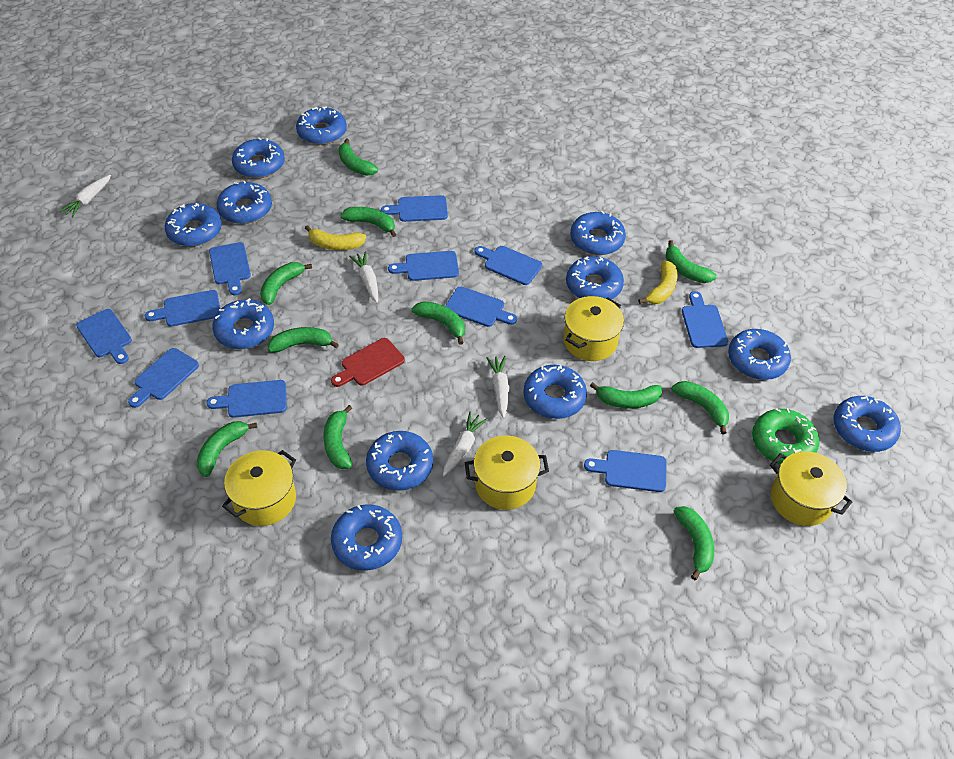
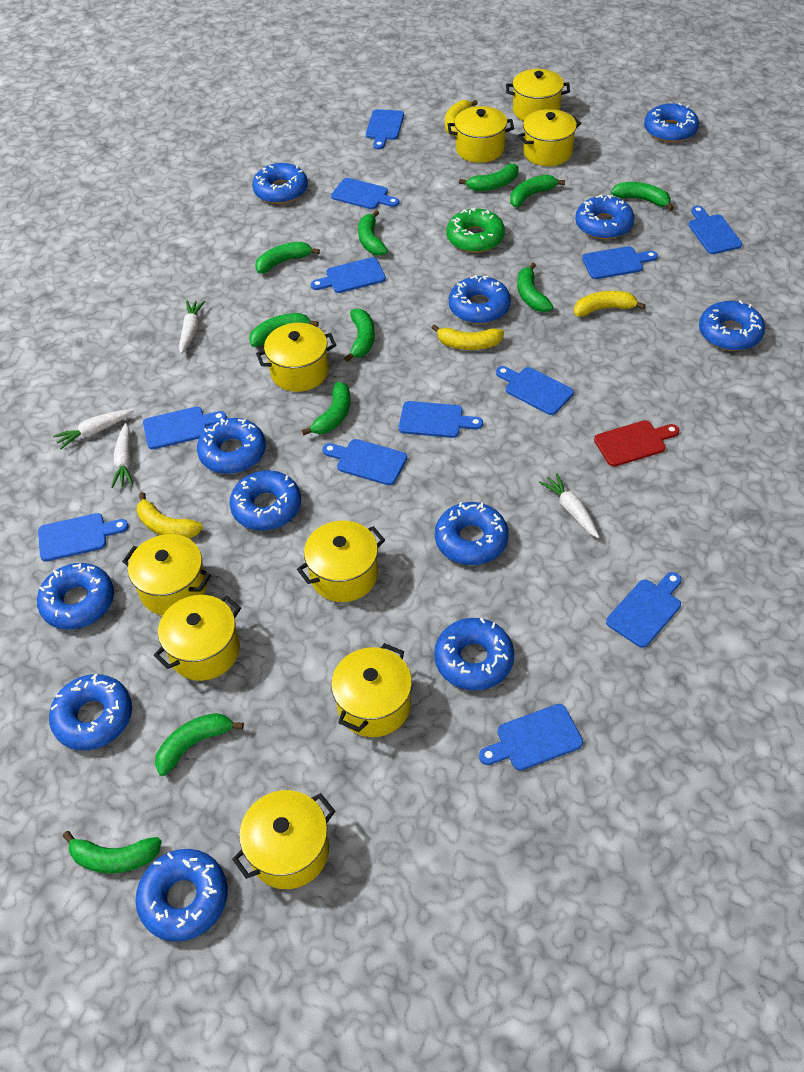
blue cutting board: [76,309,132,364] [128,348,199,408] [145,290,220,327] [207,380,287,418] [209,242,251,295] [381,195,448,222] [388,251,459,281] [445,287,517,327] [475,246,542,285] [584,450,667,492] [682,291,728,348] = 11 -> [38,513,129,562] [143,407,227,449] [311,257,386,293] [322,439,407,485] [331,178,399,209] [366,109,404,149] [399,401,483,438] [479,704,583,771] [496,366,574,415] [582,246,658,279] [606,572,681,648] [688,206,742,254] = 12
yellow banana: [305,225,366,250] [638,260,678,304] = 2 -> [137,492,203,539] [432,324,504,350] [445,100,478,136] [574,291,646,317] = 4
yellow pot: [222,450,296,526] [465,436,549,510] [563,296,624,361] [770,451,852,526] = 4 -> [122,534,211,615] [154,595,241,681] [232,790,335,889] [256,323,336,392] [297,521,385,602] [331,643,412,737] [448,106,514,163] [506,69,570,121] [517,109,581,166] = 9

